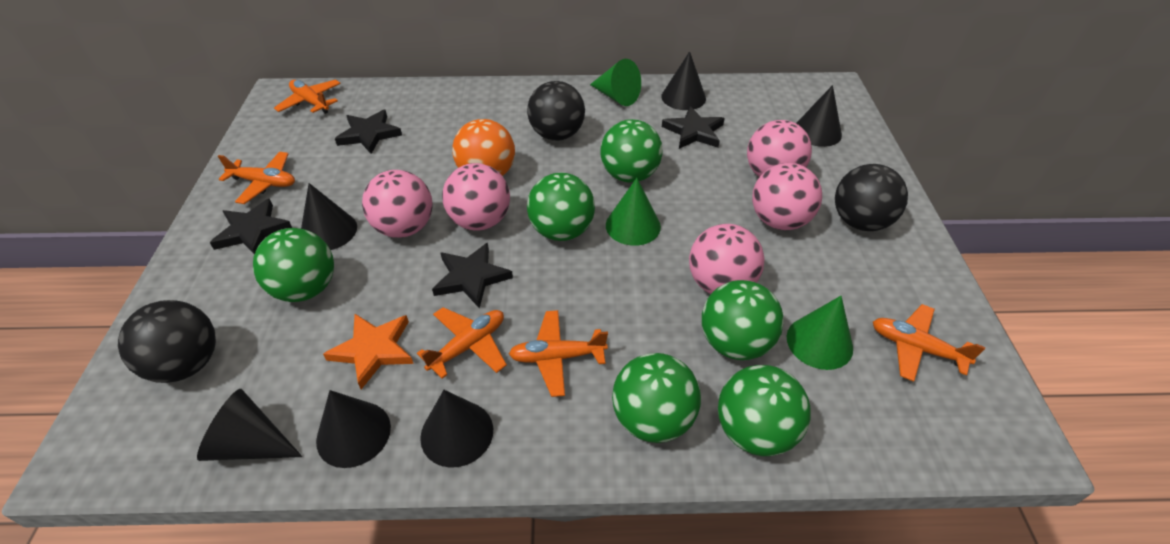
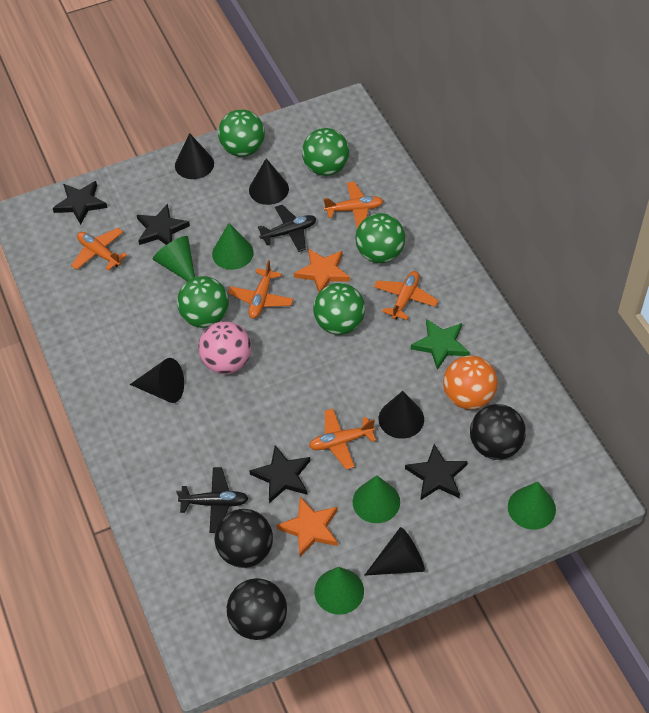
black cone: [197,389,302,461] [301,183,357,250] [316,390,391,468] [420,390,493,468] [661,51,706,110] [796,85,842,147] = 6 -> [130,358,184,403] [175,133,214,179] [249,158,289,205] [364,527,425,576] [379,391,424,439] = 5
black plane: none = 0 -> [176,467,249,533] [258,205,316,252] = 2
green ball: [253,228,334,302] [527,173,595,241] [600,119,663,183] [612,353,701,443] [702,280,784,360] [718,365,811,456] = 6 -> [177,276,229,328] [218,109,265,157] [302,128,349,176] [313,283,365,335] [355,213,405,263] = 5
green cone: [590,59,641,106] [606,178,661,246] [787,296,853,370] = 3 -> [153,236,195,281] [212,223,254,270] [314,567,364,615] [353,476,400,523] [508,482,556,530] = 5
green star: none = 0 -> [411,319,470,370] = 1
orange star: [323,314,414,389] = 1 -> [276,497,338,557] [294,248,350,292] = 2
pink ball: [362,170,433,238] [442,163,510,230] [689,224,764,294] [747,120,812,177] [752,163,822,230] = 5 -> [198,321,251,374] = 1

